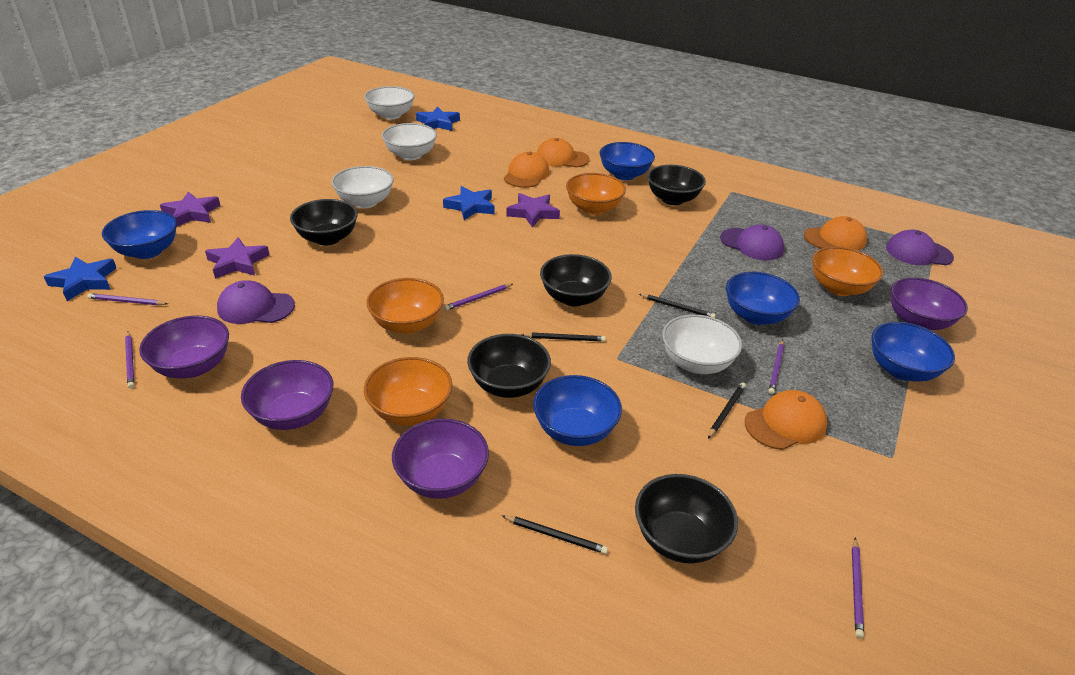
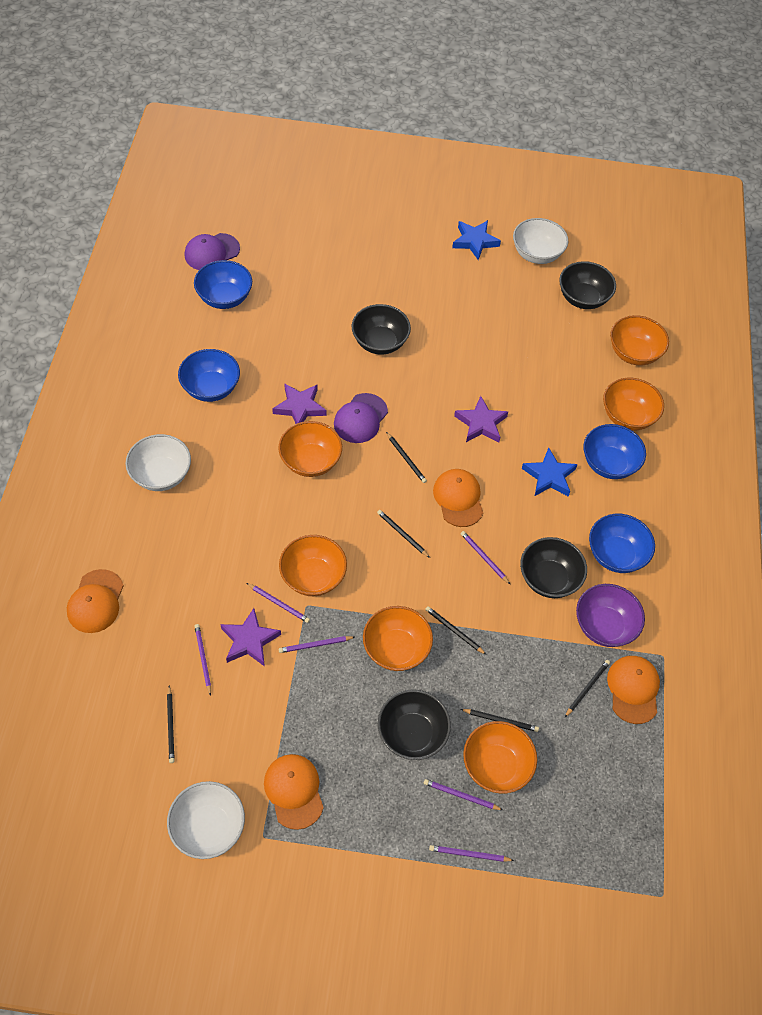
black bowl: [290,199,358,246] [467,334,551,398] [540,254,612,306] [635,474,738,564] [647,165,706,205] = 5 -> [352,304,411,355] [378,689,451,760] [520,537,587,598] [559,261,616,309] = 4
black pencil: [502,516,608,554] [521,333,606,342] [639,294,716,318] [708,382,746,439] = 4 -> [167,686,175,763] [377,510,430,558] [386,432,427,483] [425,606,486,655] [461,709,539,732] [565,660,610,717] = 6
blue bowl: [102,210,177,259] [533,375,622,446] [599,142,655,180] [726,272,800,325] [871,322,955,382] = 5 -> [178,349,240,402] [194,260,252,309] [584,424,646,479] [589,514,655,573] = 4
blue star: [44,257,116,301] [416,107,460,131] [443,186,495,220] = 3 -> [452,220,501,260] [522,448,578,497] = 2
orange bowl: [364,357,452,426] [366,278,444,334] [566,173,626,215] [812,246,883,296] = 4 -> [278,421,342,477] [279,535,347,596] [363,606,433,671] [463,721,537,793] [603,377,664,431] [610,315,669,366] = 6
purple bowl: [139,316,229,379] [241,360,333,430] [392,419,489,499] [891,277,968,330] = 4 -> [576,584,645,647] = 1
purple cap: [217,280,295,324] [720,224,784,260] [886,230,954,265] = 3 -> [185,233,240,270] [334,393,388,443] = 2
purple pencil: [87,293,168,305] [125,331,134,389] [444,284,513,311] [768,340,784,394] [852,538,864,638] = 5 -> [194,624,211,696] [247,583,310,623] [279,636,355,653] [424,779,503,810] [429,845,514,862] [461,531,510,584] = 6
white bowl: [332,166,394,208] [364,86,415,120] [382,123,437,160] [662,314,742,374] = 4 -> [126,434,191,491] [167,781,245,859] [513,218,568,264] = 3

